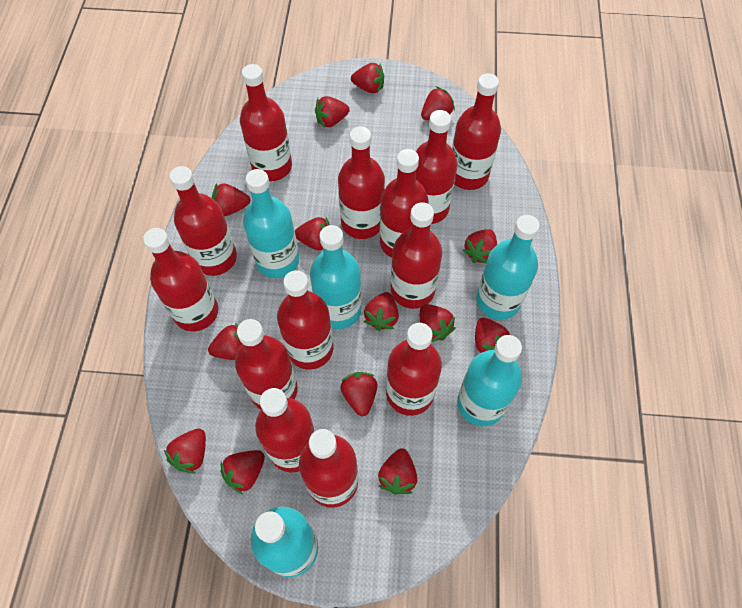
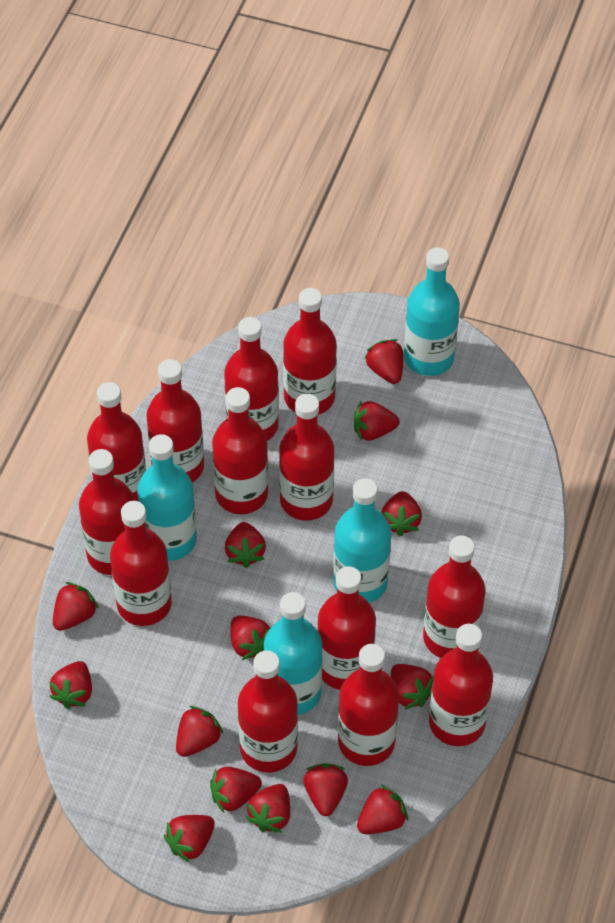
turquoise bottle: [243,169,299,278] [250,507,318,577] [310,225,362,329] [457,335,522,426] [476,215,540,320] = 5 -> [137,434,197,561] [264,592,322,715] [333,478,391,603] [404,247,460,376] = 4

